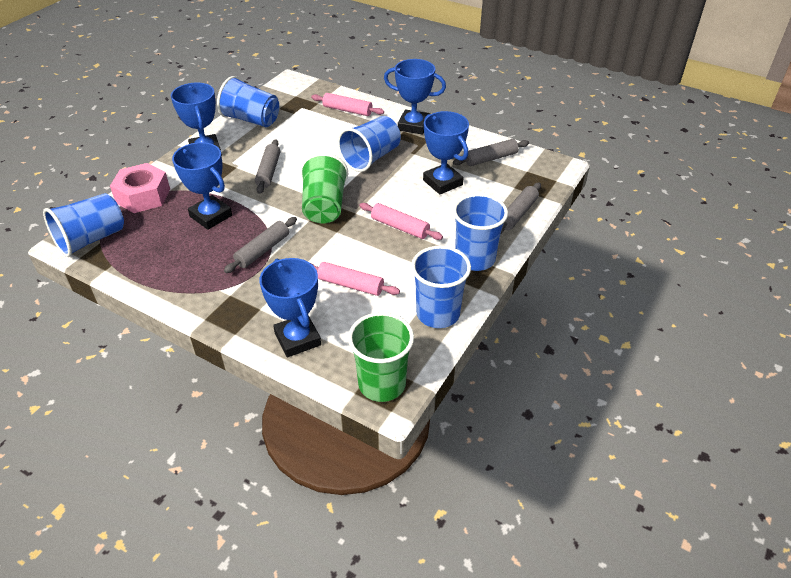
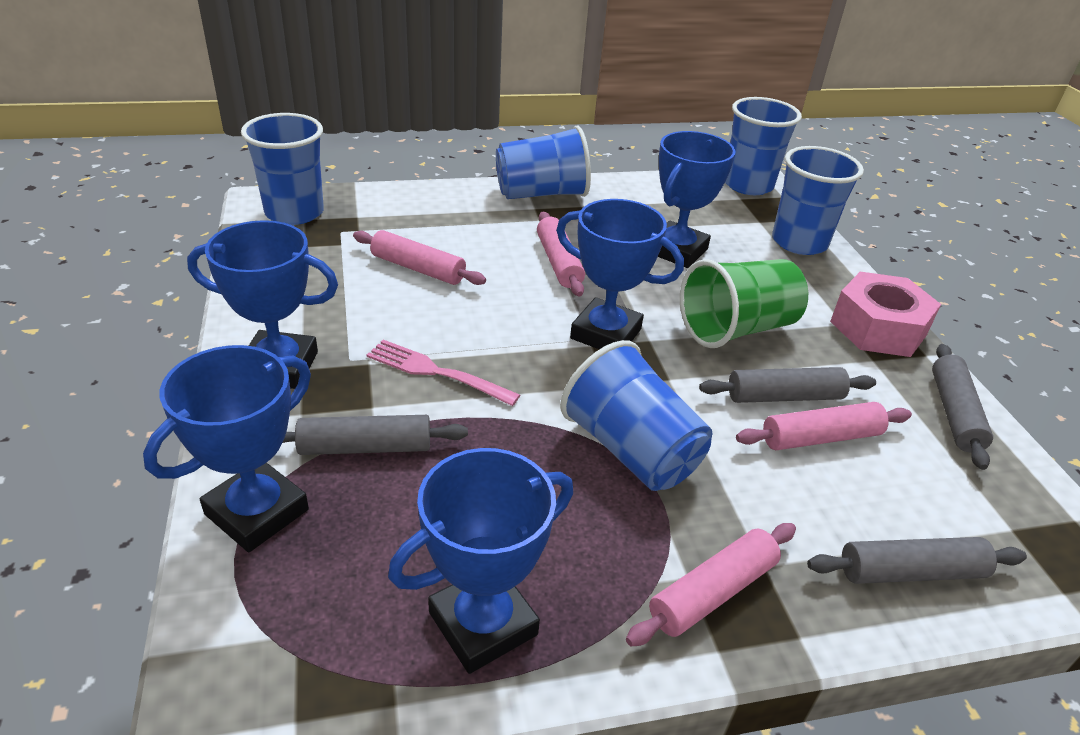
green cup: [300,153,348,223] [348,312,414,402] = 2 -> [680,259,808,348] = 1
pink fork: none = 0 -> [367,340,520,406] = 1
pink rolling pin: [311,93,384,116] [312,262,400,296] [359,203,443,240] = 3 -> [353,230,486,285] [537,212,585,296] [626,523,796,646] [736,402,912,450] = 4

